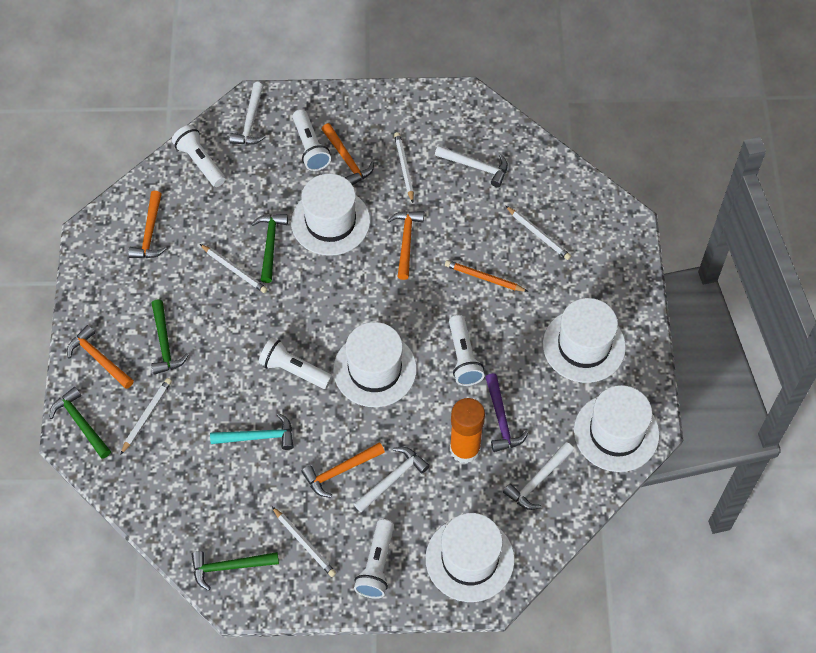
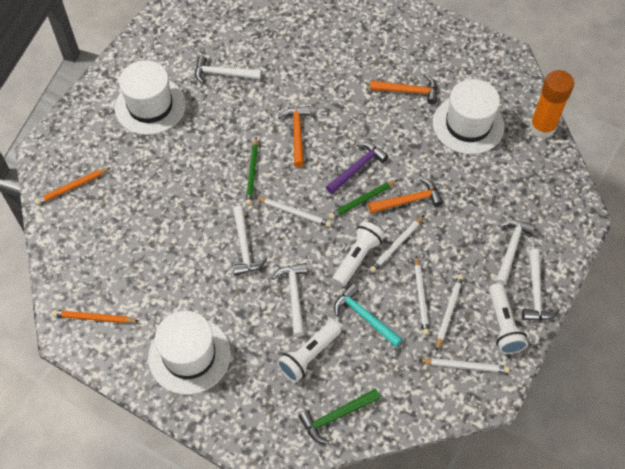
green hammer: [49,387,111,459] [151,299,189,375] [191,551,279,591] [251,214,288,283] = 4 -> [298,389,380,444] = 1
green pencil: none = 0 -> [246,137,258,206] [328,180,397,219] = 2
orange hammer: [67,325,134,389] [128,191,166,258] [301,442,385,498] [322,123,374,185] [387,211,424,280] = 5 -> [278,106,310,167] [368,178,443,213] [370,75,437,104] = 3
orange pencil: [445,260,528,292] = 1 -> [34,167,111,205] [52,310,139,323] = 2
white flashlight: [172,125,226,187] [259,338,332,389] [293,109,331,171] [354,519,394,599] [449,315,485,386] = 5 -> [277,320,341,383] [332,221,385,287] [489,283,528,354] = 3
white hammer: [229,82,266,145] [354,447,430,512] [435,145,508,187] [503,442,574,510] = 4 -> [195,56,262,84] [232,206,267,275] [272,263,307,337] [496,219,535,286] [522,249,559,320] = 5
white hat: [291,174,370,256] [333,322,417,407] [426,513,515,602] [543,298,626,383] [574,385,659,472] = 5 -> [115,60,186,135] [148,311,231,395] [433,79,505,154] = 3

